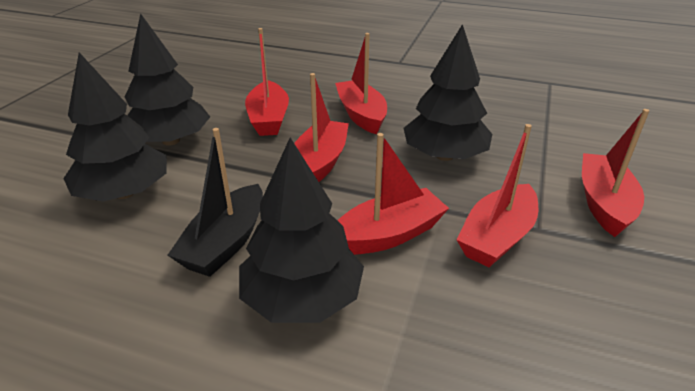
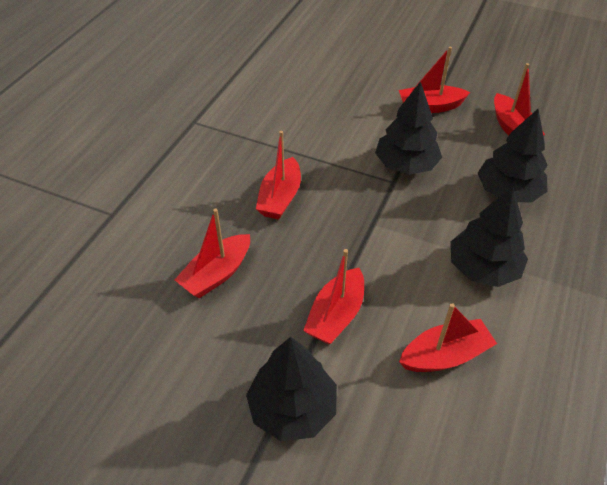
black boat: [167,128,263,277] = 1 -> none = 0

